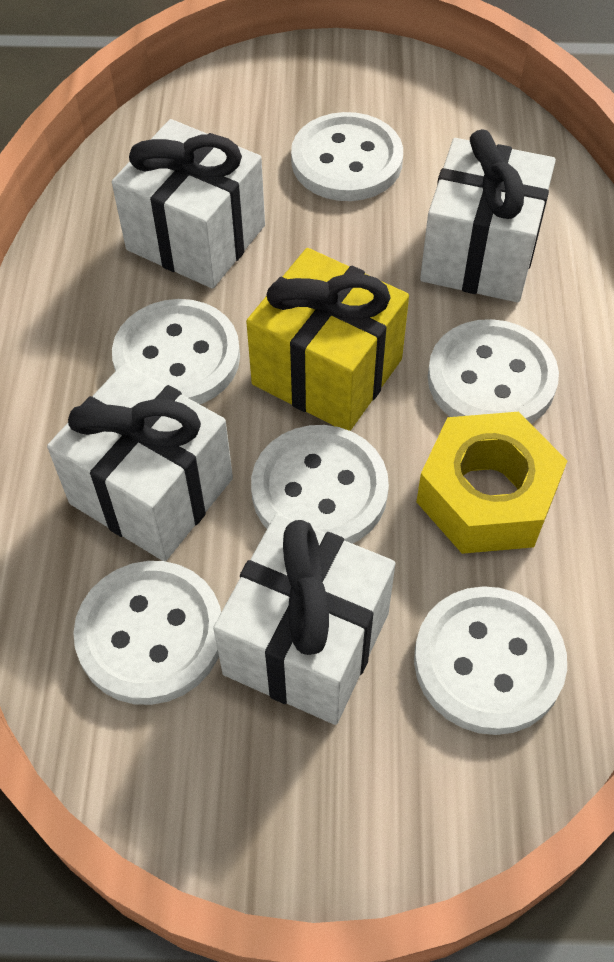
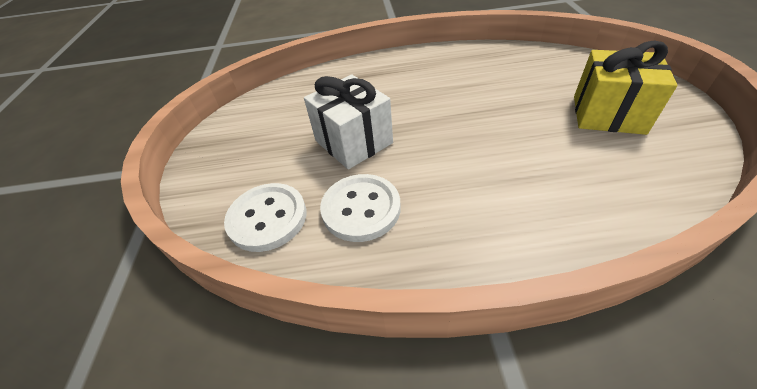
white button: [73,561,221,705] [112,299,240,404] [251,425,389,544] [291,112,403,201] [414,586,567,735] [428,319,559,424] = 6 -> [224,183,306,252] [320,174,401,242] = 2
white gift: [47,363,233,561] [112,119,265,289] [213,514,395,725] [420,129,556,303] = 4 -> [304,75,393,170] = 1
yellow nut: [416,412,567,554] = 1 -> none = 0

